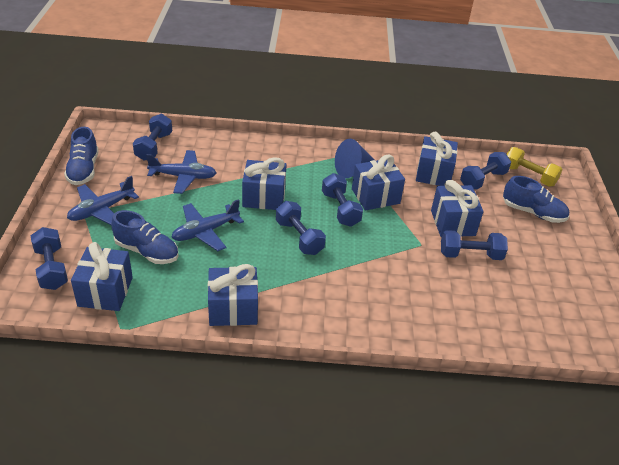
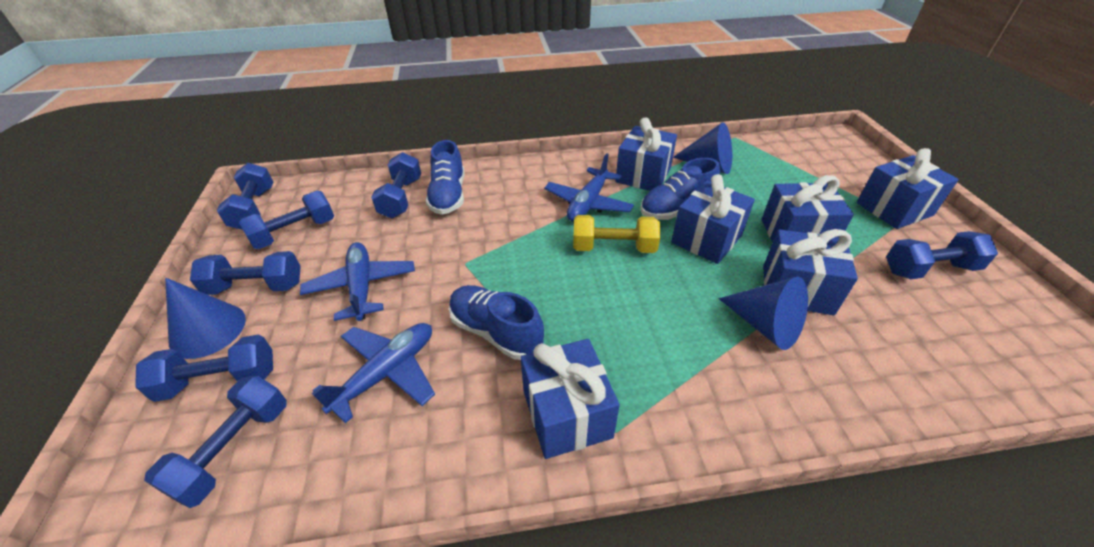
blue cone: [335,139,374,178] = 1 -> [165,278,246,359] [673,122,732,174] [719,276,808,350] = 3
blue dumbbell: [30,227,68,290] [133,114,172,161] [276,201,326,255] [322,173,363,227] [441,230,508,260] [460,152,511,190] = 6 -> [135,335,273,402] [144,376,287,508] [190,251,301,295] [217,163,273,230] [239,191,334,249] [371,152,421,218] [886,231,998,279] = 7

